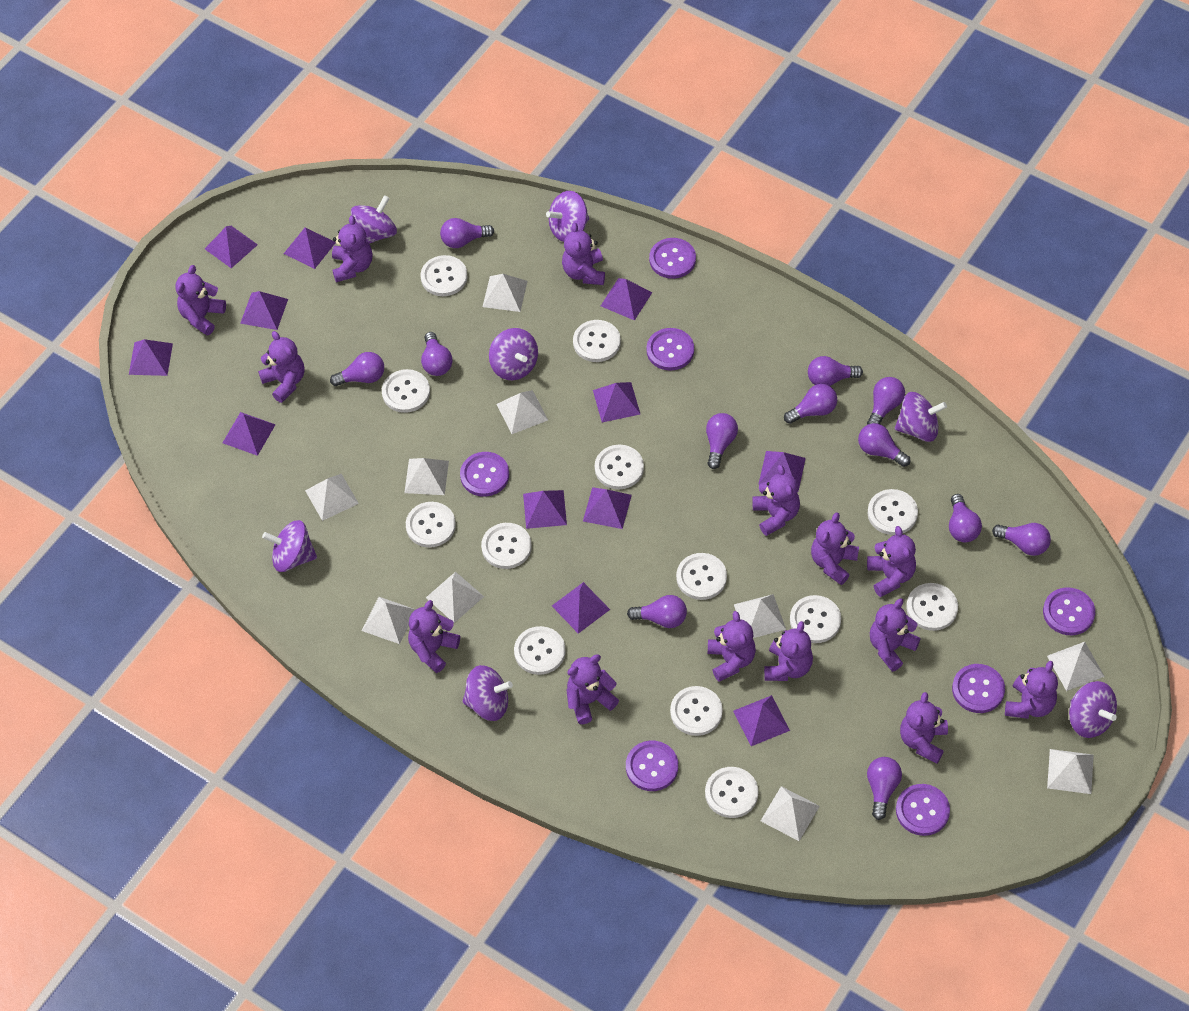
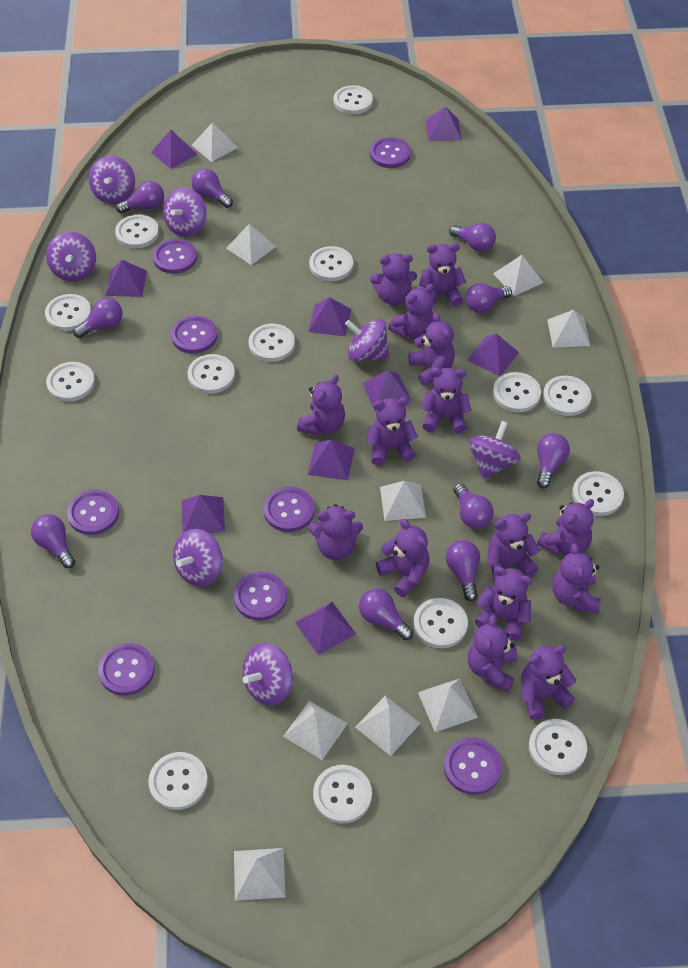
purple button: [460,452,509,497] [626,741,678,791] [646,328,694,371] [649,238,696,279] [896,784,950,836] [952,664,1005,713] [1043,587,1095,635] = 7 -> [67,490,119,535] [98,643,155,696] [153,239,197,274] [171,316,217,353] [234,571,287,621] [264,487,315,532] [370,137,411,168] [444,737,502,795] = 8
purple light bulb: [330,352,384,386] [421,332,453,376] [440,218,494,248] [627,595,687,628] [706,413,738,469] [784,384,837,424] [808,356,863,386] [858,423,910,467] [867,377,905,425] [867,757,902,820] [949,494,982,542] [992,523,1051,556] = 12 -> [31,514,75,568] [73,298,123,338] [116,181,164,214] [191,168,233,208] [359,588,413,640] [446,540,480,601] [449,223,496,252] [453,483,494,529] [465,283,512,313] [537,433,570,488] = 10
purple pyramid: [129,339,173,376] [205,226,258,268] [223,412,276,456] [240,291,288,330] [284,228,336,269] [523,490,567,529] [552,582,610,634] [583,487,632,529] [593,382,640,422] [601,278,652,321] [733,695,790,746] [758,451,806,491] = 12 -> [106,260,147,297] [151,130,197,169] [182,495,225,533] [295,602,356,655] [308,297,351,336] [308,440,355,480] [362,370,412,412] [426,106,462,142] [467,333,519,376] = 9
purple teddy bear: [176,265,226,335] [258,331,304,403] [332,215,372,282] [408,600,460,673] [562,223,605,285] [566,654,619,724] [708,611,756,682] [752,465,800,536] [764,621,813,681] [811,512,859,585] [867,526,916,597] [870,598,921,672] [900,692,948,764] [1005,661,1058,719] = 14 -> [297,374,345,436] [308,504,363,560] [367,397,418,466] [370,253,417,305] [376,519,429,597] [388,284,434,340] [408,313,455,386] [419,243,466,306] [420,368,472,434] [468,615,517,692] [475,567,532,641] [487,513,540,582] [521,645,576,720] [537,499,594,556] [552,543,601,613] = 15
white button: [382,369,430,413] [406,502,456,548] [420,255,468,296] [481,523,532,569] [514,626,565,675] [573,320,621,362] [595,445,644,489] [670,686,723,736] [676,553,727,600] [705,767,758,818] [790,595,841,643] [868,489,918,535] [906,583,958,631] = 13 -> [45,294,91,331] [46,362,95,402] [115,215,159,248] [148,752,208,810] [187,354,235,394] [249,324,295,362] [309,246,353,281] [313,765,372,823] [334,85,373,114] [413,598,468,648] [493,372,541,412] [529,719,587,775] [543,376,592,416] [572,471,624,516] = 14
white pyramid: [305,474,359,521] [362,597,416,644] [404,458,449,495] [426,572,484,623] [483,274,527,312] [496,390,548,434] [734,594,786,638] [761,786,820,841] [1047,642,1105,691] [1047,749,1094,794] = 10 -> [192,123,238,162] [226,224,276,265] [234,848,285,901] [283,701,348,760] [355,696,421,756] [380,481,426,521] [418,679,478,732] [493,255,544,296] [547,310,590,348] = 9

